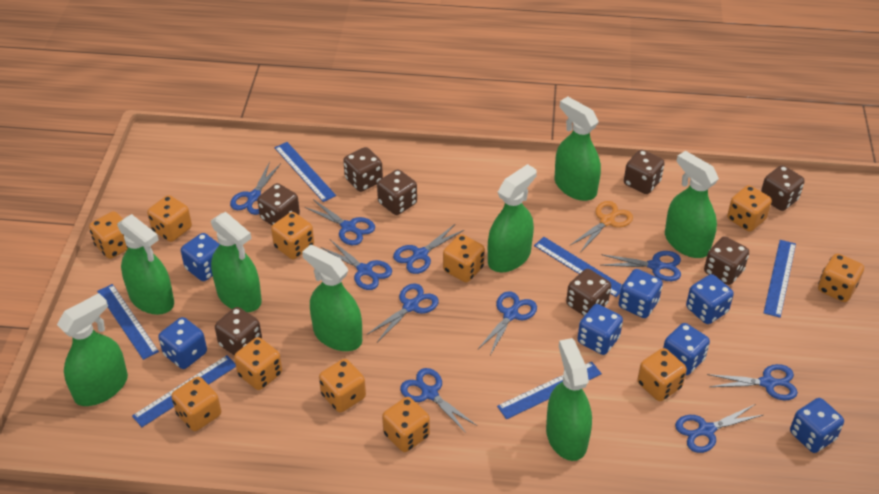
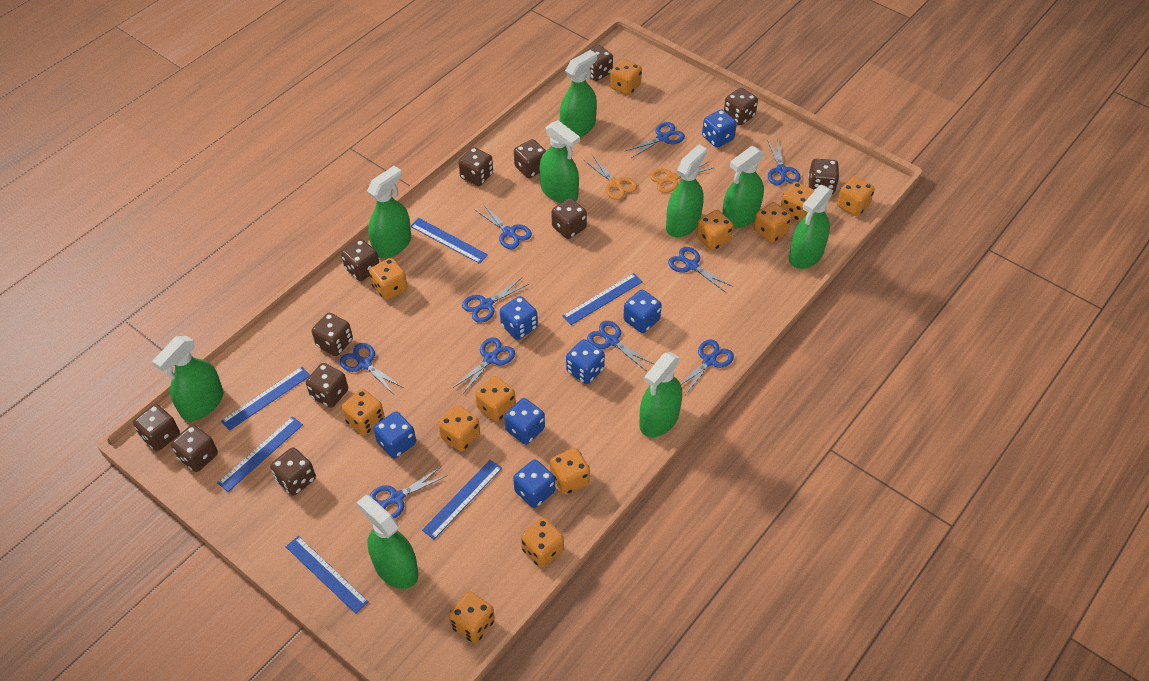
brown dice: [215,307,262,355] [257,183,300,225] [343,147,383,192] [377,169,417,215] [566,269,611,316] [624,150,665,194] [704,236,749,285] [761,165,805,211] = 8 -> [133,404,180,451] [171,425,218,472] [270,447,316,496] [306,363,348,408] [312,313,353,356] [341,239,379,281] [458,147,493,186] [514,139,546,178] [551,198,587,239] [582,45,613,81] [724,88,758,125] [808,159,839,194] = 12
green spray bottle: [57,293,128,406] [117,214,174,315] [211,212,262,312] [302,244,362,351] [488,164,537,272] [546,338,592,461] [555,97,601,201] [665,151,719,258] = 8 -> [152,336,223,421] [357,495,419,589] [367,166,411,258] [539,120,580,203] [560,50,597,137] [639,352,682,437] [666,144,707,237] [722,146,765,229] [789,185,833,269] = 9
orange dice: [89,211,128,259] [147,195,192,242] [171,377,221,431] [234,337,282,390] [271,212,314,259] [319,359,366,413] [382,397,430,452] [443,234,485,282] [637,348,687,401] [727,185,772,232] [818,253,864,302] = 11 -> [342,389,385,435] [369,258,407,300] [438,405,480,452] [449,591,495,643] [475,376,516,422] [521,518,564,568] [550,448,590,495] [610,59,642,96] [696,210,733,251] [754,202,791,243] [780,182,815,222] [837,176,875,216] = 12
orange scissors: [571,201,633,253] = 1 -> [584,155,637,200] [650,162,713,193] = 2

